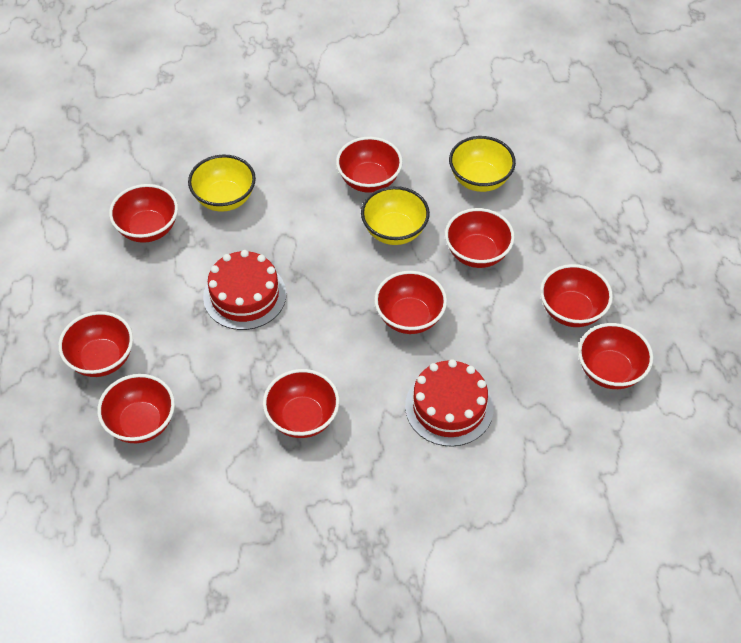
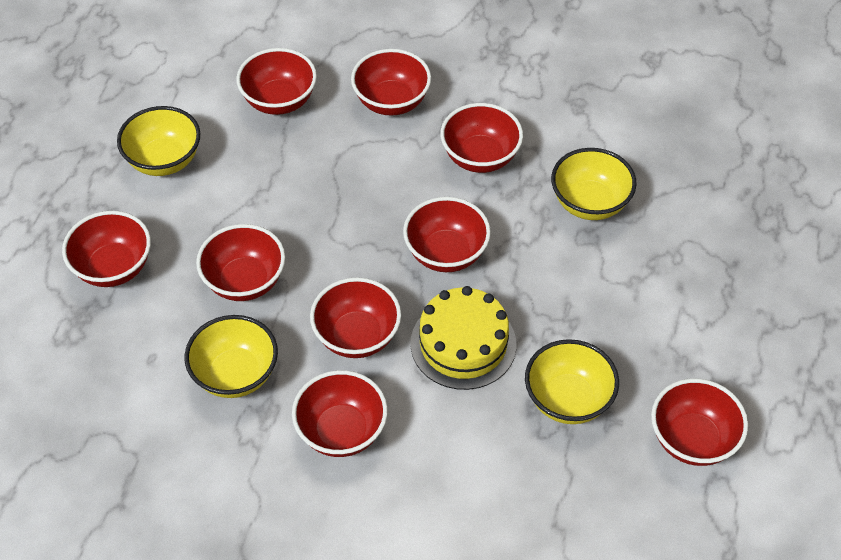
red cake: [203,250,286,330] [405,359,494,447] = 2 -> none = 0
yellow bowl: [188,155,256,212] [361,186,430,245] [449,136,516,192] = 3 -> [117,106,200,176] [185,315,278,398] [525,339,619,424] [551,148,636,220] = 4
yellow cake: none = 0 -> [411,286,516,390] = 1

